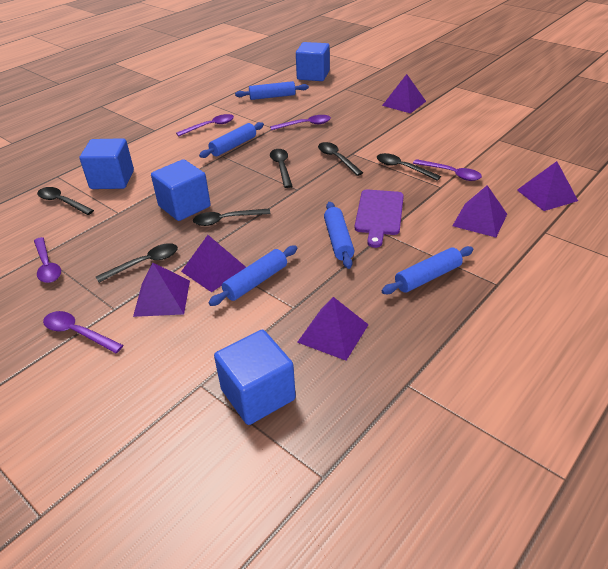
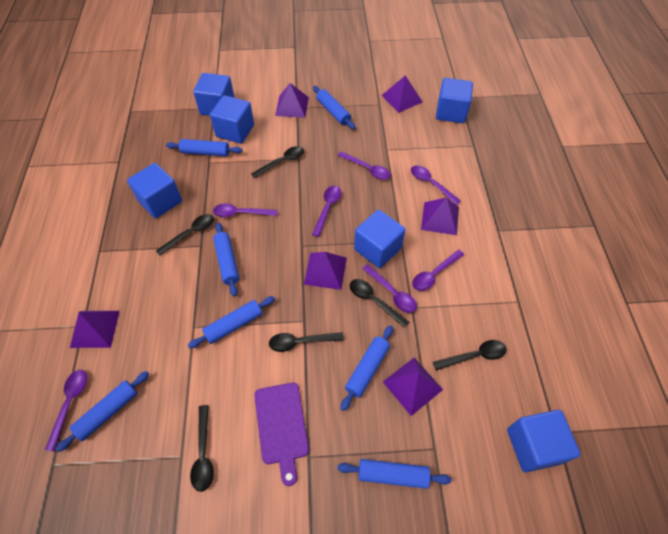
blue cube: [80,138,134,189] [151,159,211,221] [214,330,296,425] [296,42,330,81] = 4 -> [127,163,182,218] [193,73,235,116] [210,95,254,144] [354,210,405,268] [436,78,473,123] [507,410,581,472] = 6
blue rolling pin: [199,122,264,158] [208,246,297,306] [235,81,309,100] [324,202,354,269] [382,246,473,294] = 5 -> [56,371,149,452] [166,139,243,156] [188,296,275,348] [213,222,239,297] [313,86,356,129] [338,459,451,489] [340,325,393,411] = 7
purple spoon: [34,237,61,283] [43,311,124,353] [176,114,234,136] [270,115,331,130] [413,159,482,181] = 5 -> [45,370,87,451] [213,203,277,217] [312,186,341,237] [338,151,391,180] [362,264,417,313] [411,165,461,205] [412,250,464,291] = 7

